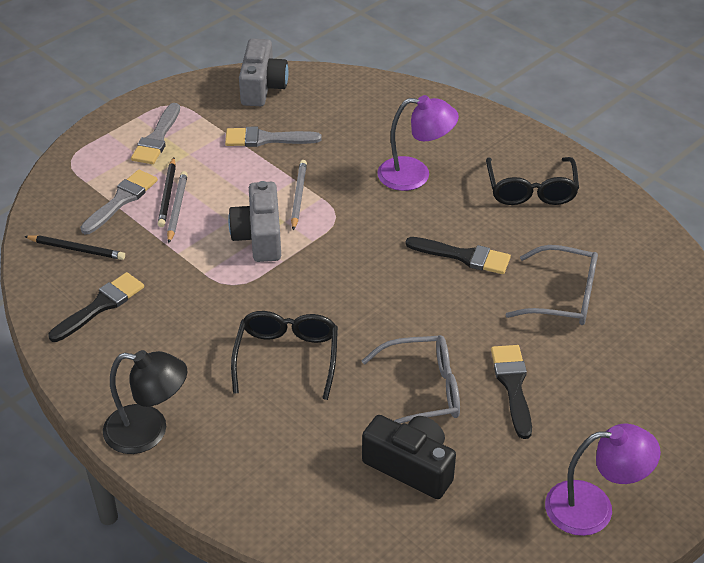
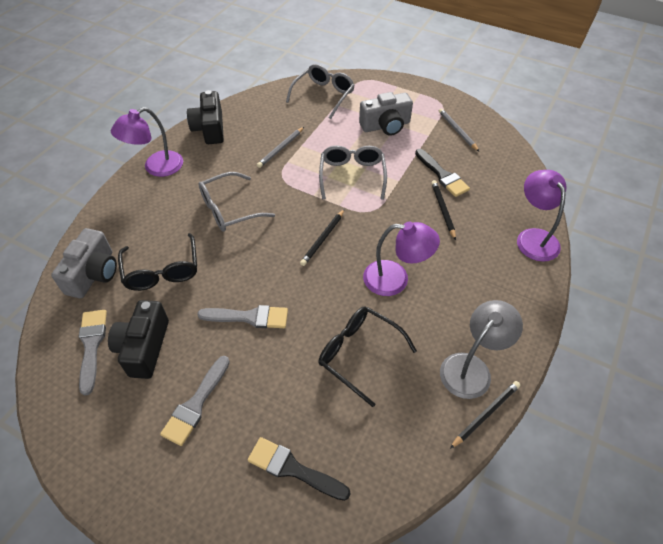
black brush: [49,272,144,342] [406,237,511,274] [491,345,532,439] = 3 -> [248,437,351,501] [415,149,470,197] = 2
black camera: [362,415,456,499] = 1 -> [108,300,169,379] [187,90,224,144] = 2
black lamp: [103,350,187,454] = 1 -> none = 0
black pencil: [24,235,125,260] [158,157,176,227] = 2 -> [300,209,345,266] [431,180,456,240] [450,381,520,449] = 3
grey glasses: [362,335,460,424] [505,245,598,325] = 2 -> [198,172,275,232] [286,64,355,119] [319,145,387,200] = 3
grey lamp: none = 0 -> [440,300,523,399] = 1
purple lamp: [377,95,459,191] [545,424,661,536] = 2 -> [111,107,183,177] [363,222,440,296] [517,170,566,262] = 3

